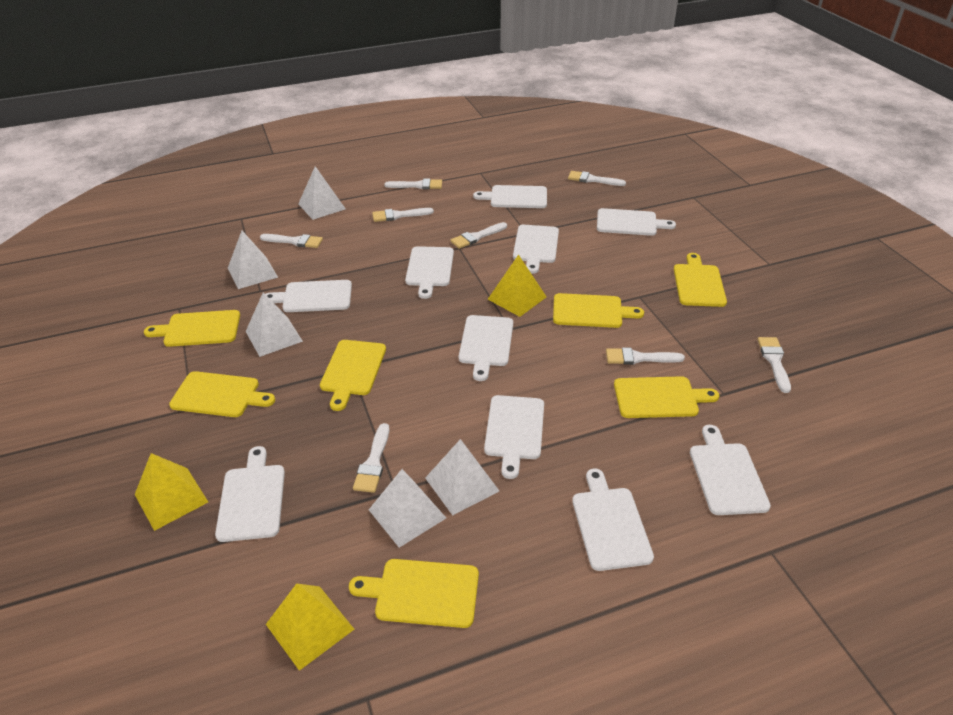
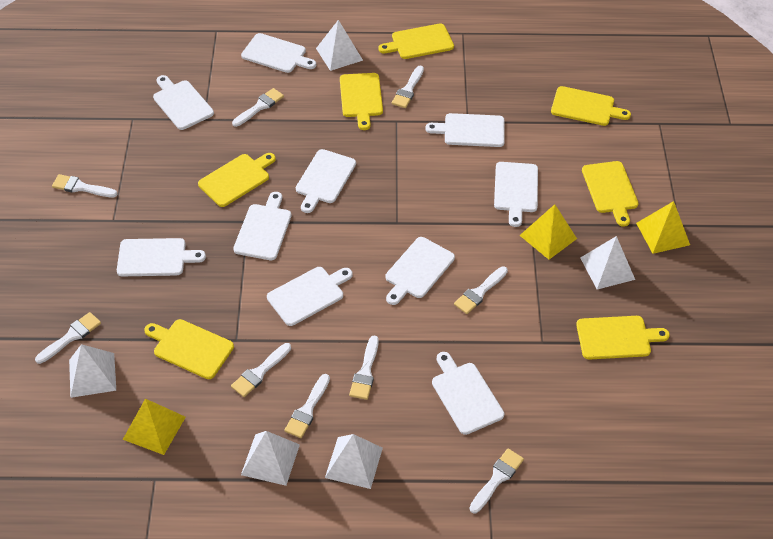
white brush: [260,234,323,248] [353,423,389,493] [372,208,434,222] [384,179,442,189] [450,222,507,249] [568,171,626,186] [606,348,685,365] [758,337,791,393] = 8 -> [35,312,101,364] [52,174,118,198] [231,343,291,397] [232,88,284,127] [284,374,330,438] [349,336,379,400] [392,66,424,108] [454,266,508,314] [469,448,524,513] = 9

